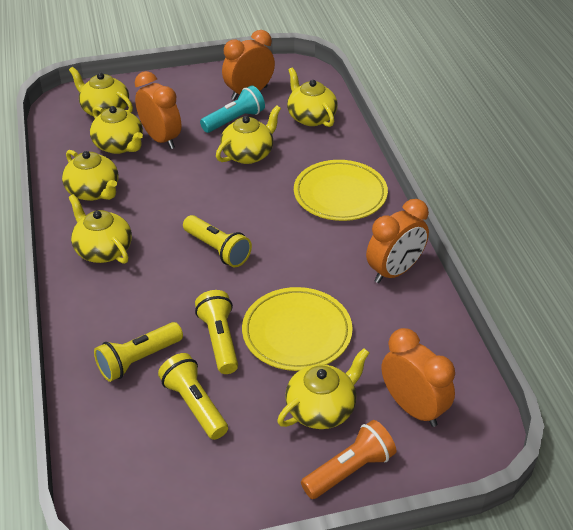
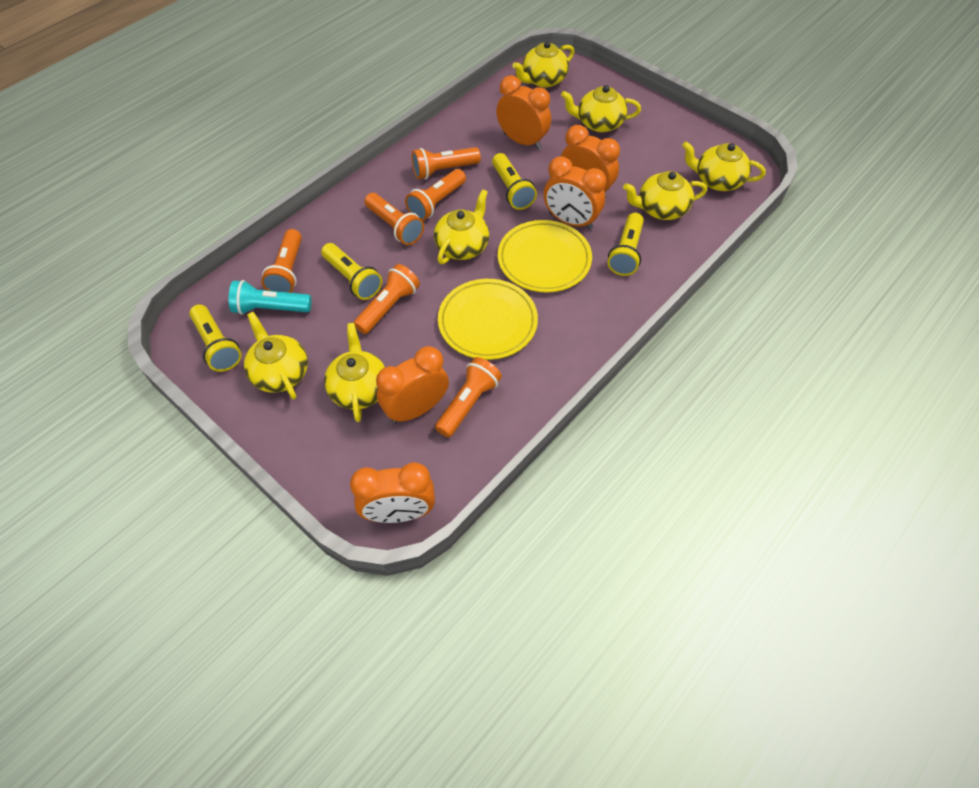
orange clock: [135,71,181,149] [222,30,275,100] [366,199,429,283] [382,328,455,427] = 4 -> [350,462,435,523] [376,346,449,423] [496,75,551,150] [544,156,606,230] [561,125,620,199] = 5
orange flashlight: [301,420,396,499] = 1 -> [261,229,302,293] [354,264,420,334] [365,193,424,245] [405,169,466,221] [412,147,481,179] [435,357,502,437] = 6

